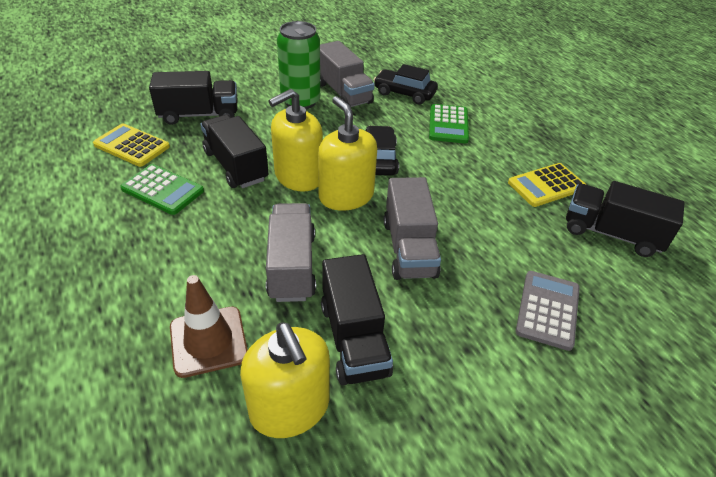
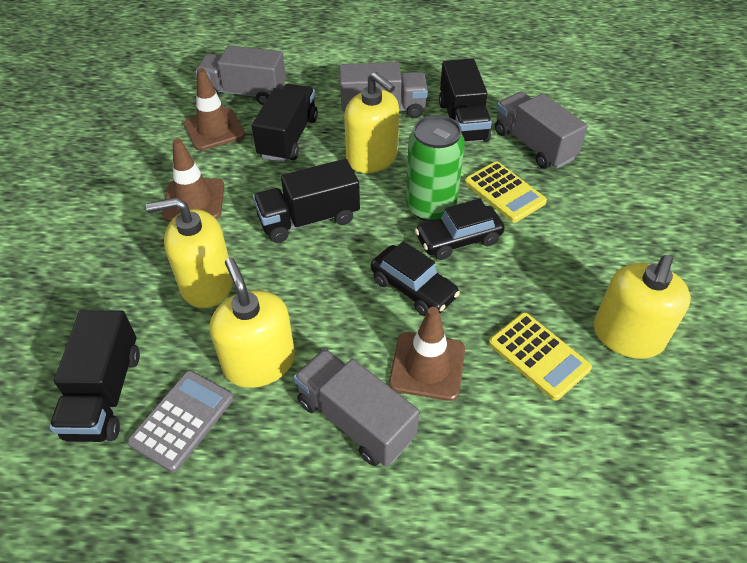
brown traffic cone: [170,275,248,378] = 1 -> [162,138,224,222] [184,68,245,151] [389,307,465,401] = 3
green calculator: [120,164,204,215] [429,104,469,144] = 2 -> none = 0
grey truck: [266,203,316,302] [320,41,375,107] [384,177,441,280] = 3 -> [195,46,286,105] [294,349,420,467] [339,62,428,118] [495,92,588,169] = 4
yellow soap dispenser: [240,322,330,438] [268,89,323,192] [318,96,377,211] = 3 -> [146,197,233,308] [210,258,295,388] [344,72,399,173] [594,255,691,359] = 4

